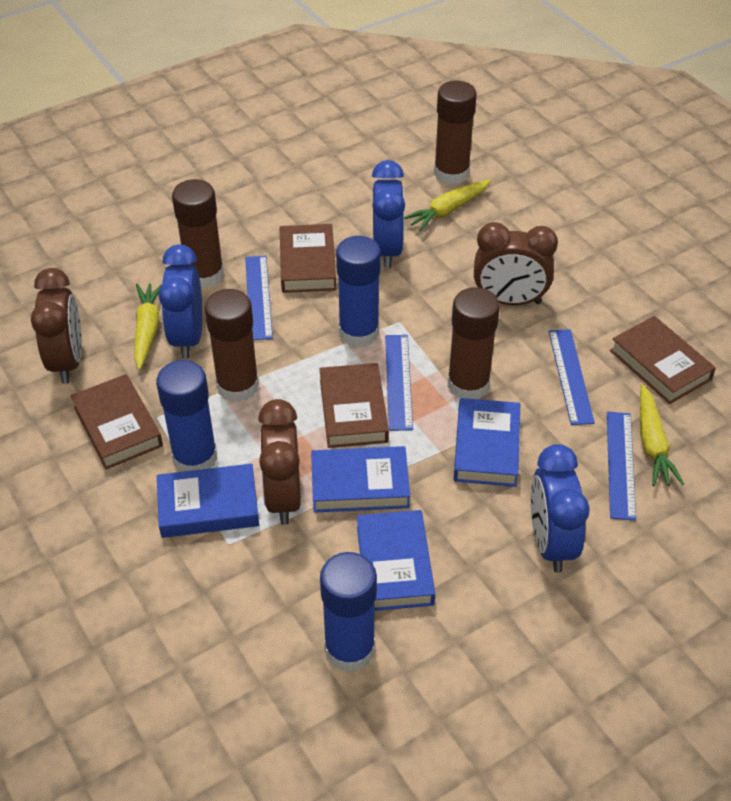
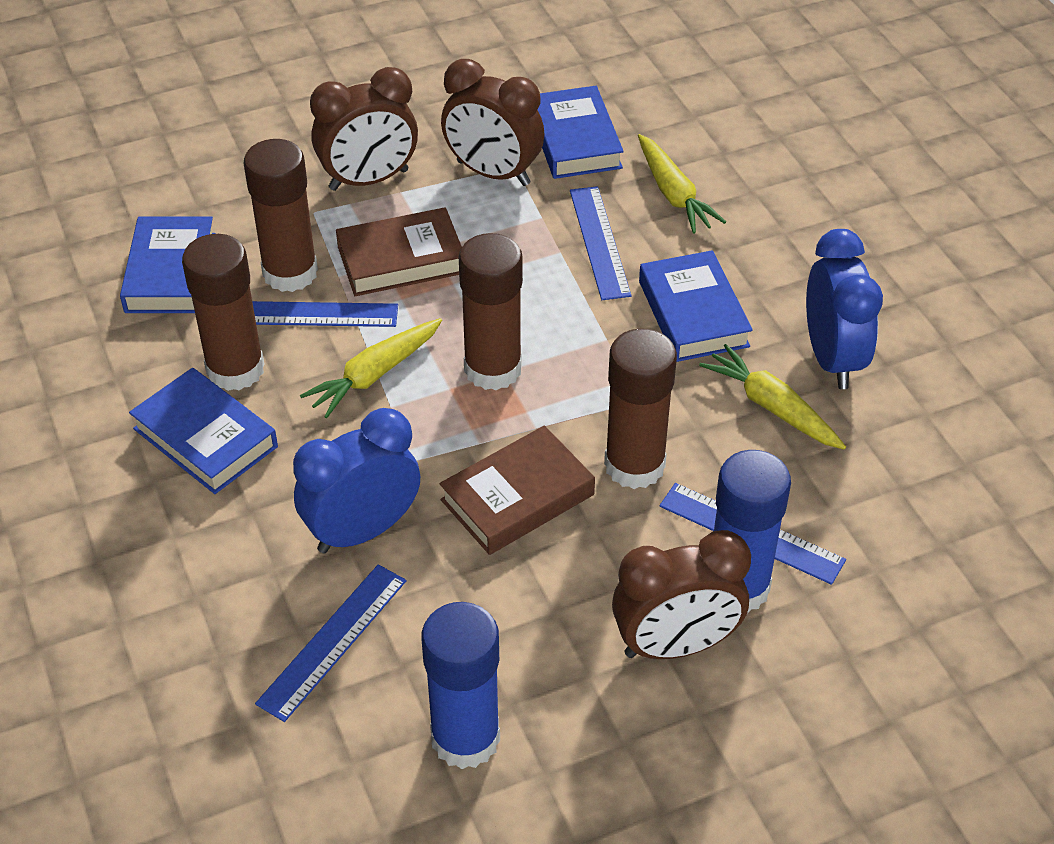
blue clock: [159,244,202,359] [372,160,405,268] [531,444,590,573] = 3 -> [293,408,420,553] [806,229,883,389] = 2
blue glue stick: [156,360,217,472] [320,552,377,672] [336,236,381,347] = 3 -> [422,602,500,769] [714,450,791,613] = 2
brown book: [70,374,163,469] [280,224,336,293] [319,363,389,448] [610,316,716,404] = 4 -> [336,207,462,296] [440,426,595,555] = 2

